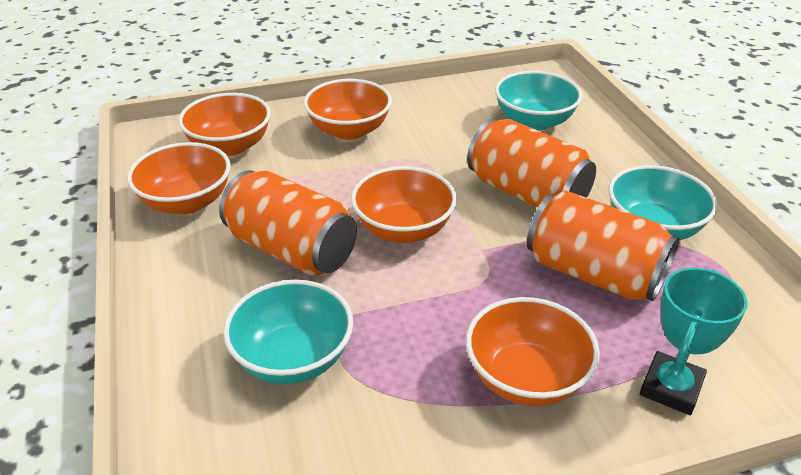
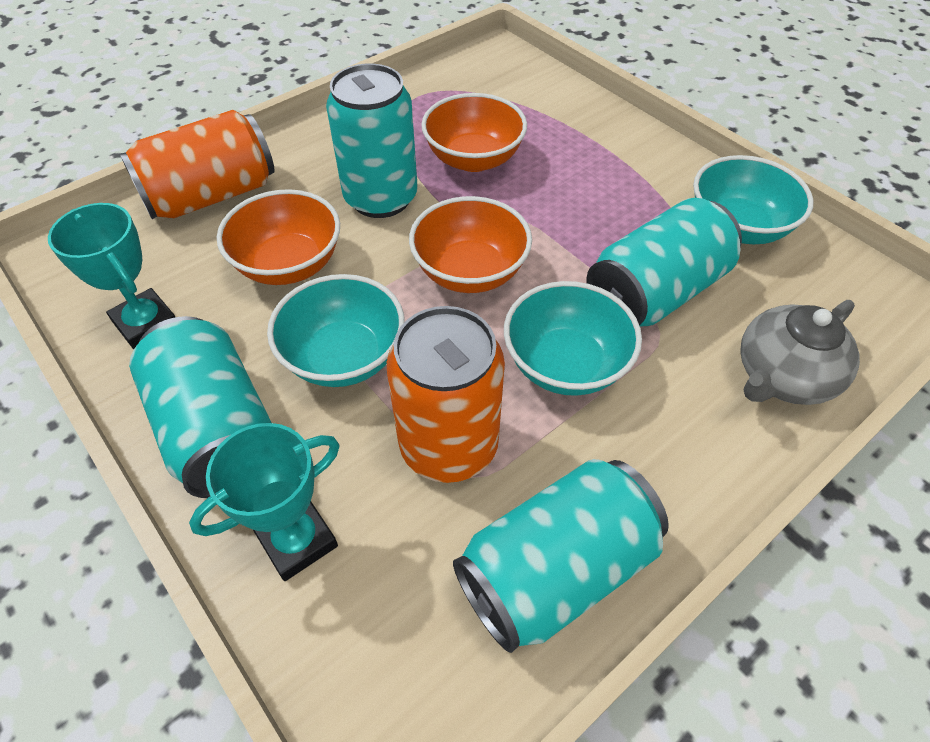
grey teapot: none = 0 -> [740,300,860,405] = 1
orange bowl: [127,142,231,214] [178,93,271,156] [303,79,392,140] [351,166,457,243] [466,297,600,406] = 5 -> [217,189,340,285] [409,196,532,293] [421,93,527,172] = 3
orange can: [219,170,357,276] [467,118,596,208] [527,190,679,301] = 3 -> [120,110,275,219] [387,306,505,483] = 2
turquoise can: none = 0 -> [129,316,271,498] [326,63,417,218] [453,459,669,653] [586,198,742,326] = 4
turquoise trophy: [640,268,748,415] = 1 -> [48,203,175,349] [189,423,339,581] = 2

